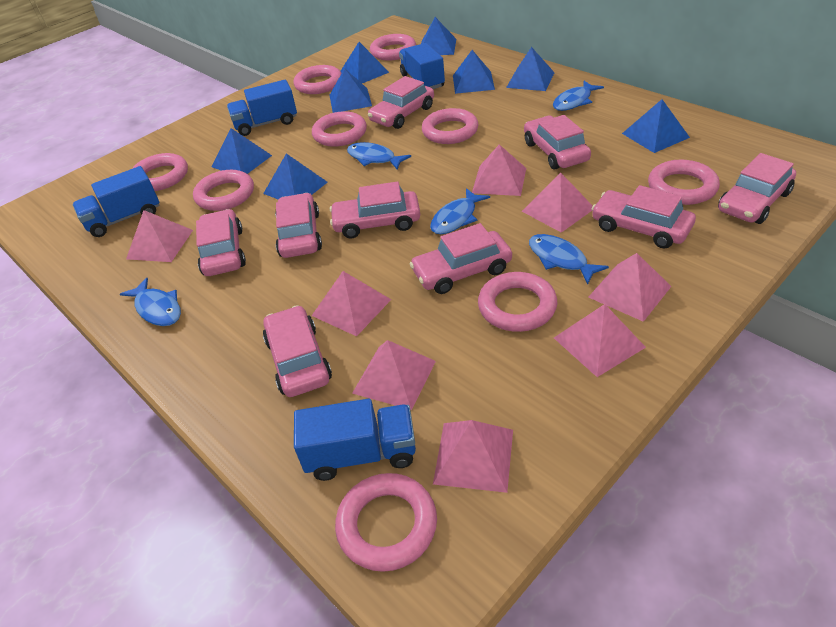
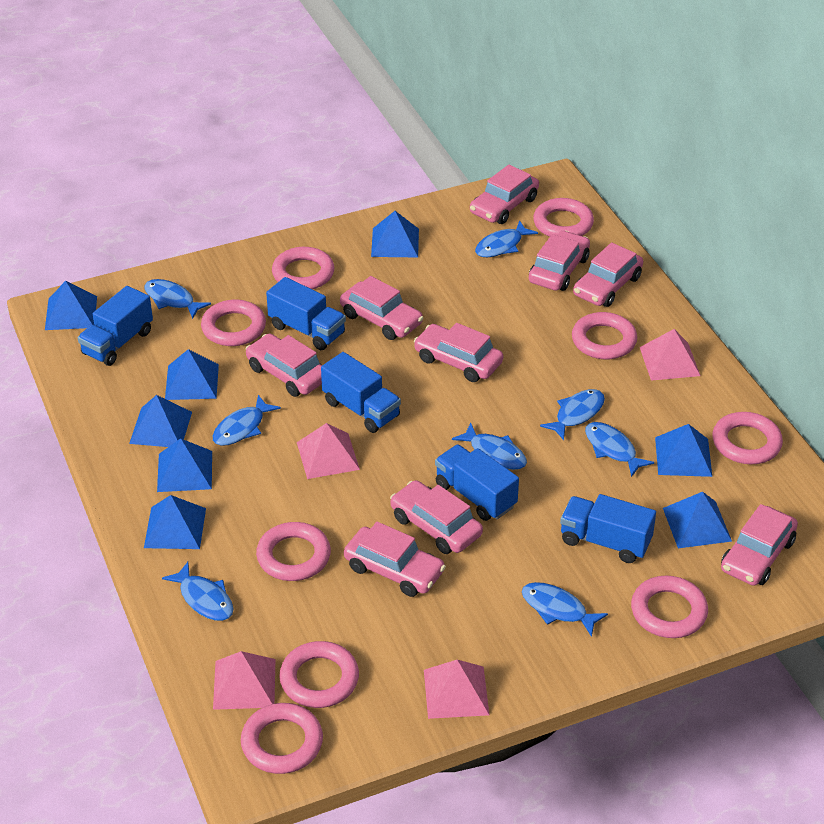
blue fish: [120,278,181,326] [347,142,411,170] [430,188,490,234] [529,234,609,285] [553,81,604,111] = 5 -> [144,279,211,319] [162,562,234,621] [213,395,281,446] [452,423,527,470] [475,220,538,257] [522,582,608,637] [540,389,605,440] [585,422,654,477] = 8
blue truck: [73,166,160,237] [227,80,297,136] [294,399,416,481] [399,43,445,89] = 4 -> [78,286,153,366] [266,277,346,350] [321,352,401,433] [435,444,519,521] [560,494,656,563] = 5
pink pyramid: [126,210,193,262] [312,271,391,336] [352,340,436,410] [433,420,513,493] [472,144,526,196] [522,173,593,233] [554,304,646,377] [588,253,672,322] = 8 -> [213,651,275,710] [297,423,360,479] [424,660,489,719] [640,329,700,381] = 4

